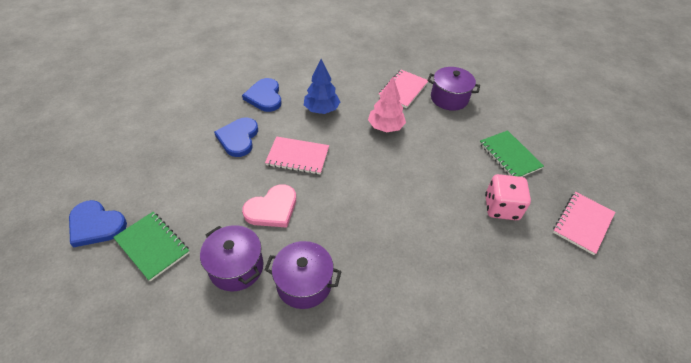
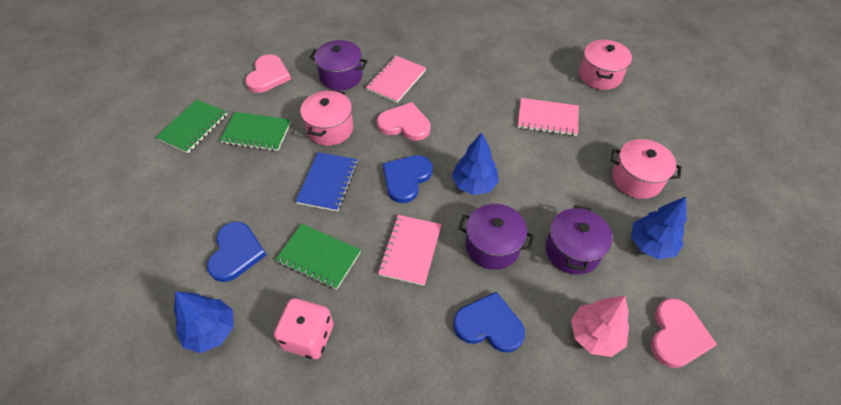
blue notebook: none = 0 -> [296,152,358,212] = 1
blue tree: [304,59,340,114] = 1 -> [174,291,234,353] [452,132,499,195] [631,197,687,259] = 3
green notebook: [113,212,190,281] [479,130,544,177] = 2 -> [156,99,227,153] [220,112,291,151] [275,224,361,290] = 3
pink heart: [242,184,296,228] = 1 -> [245,54,291,93] [377,102,430,141] [651,298,717,368] = 3
pink pot: none = 0 -> [300,90,353,146] [579,39,632,90] [610,139,681,199] = 3

